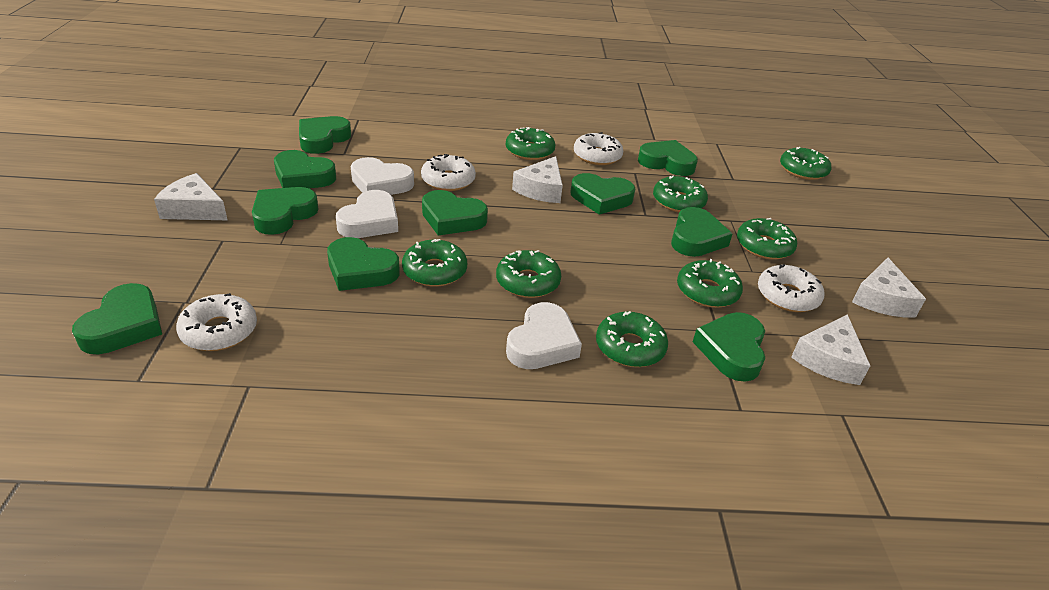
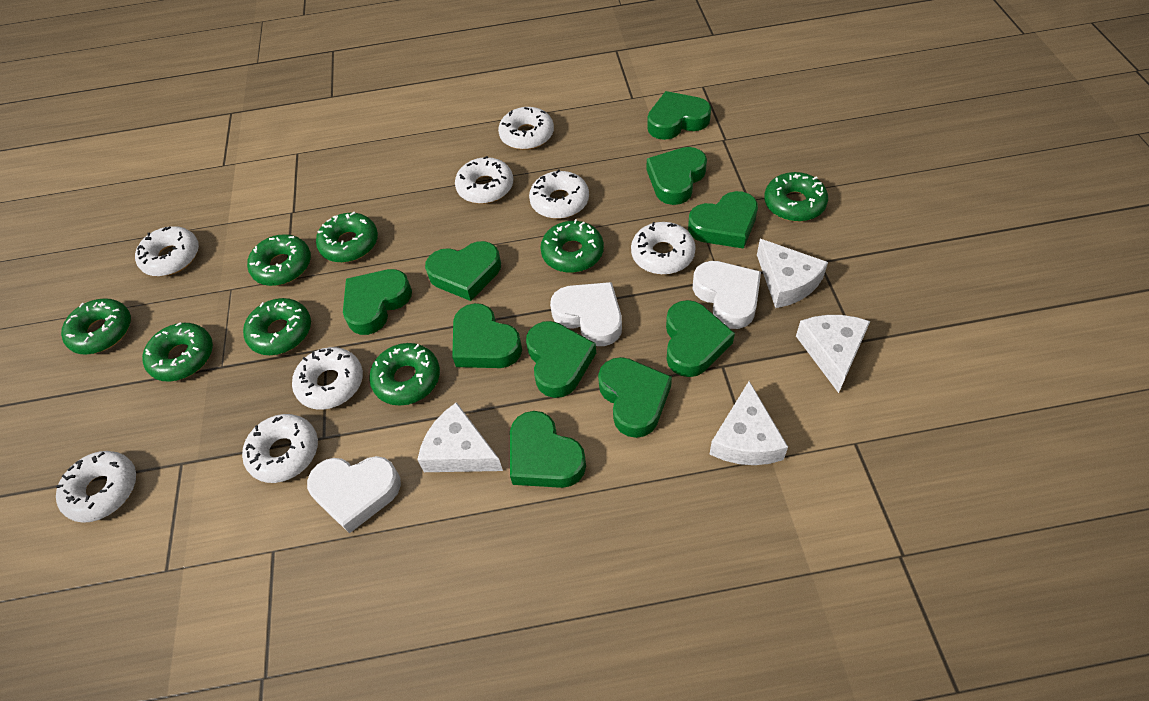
white donut: [176,293,257,351] [421,154,476,191] [574,132,623,165] [758,264,824,312] = 4 -> [56,451,136,523] [135,226,199,276] [242,414,318,483] [292,347,363,410] [455,156,513,204] [498,107,554,150] [529,169,589,219] [631,222,696,275] = 8

